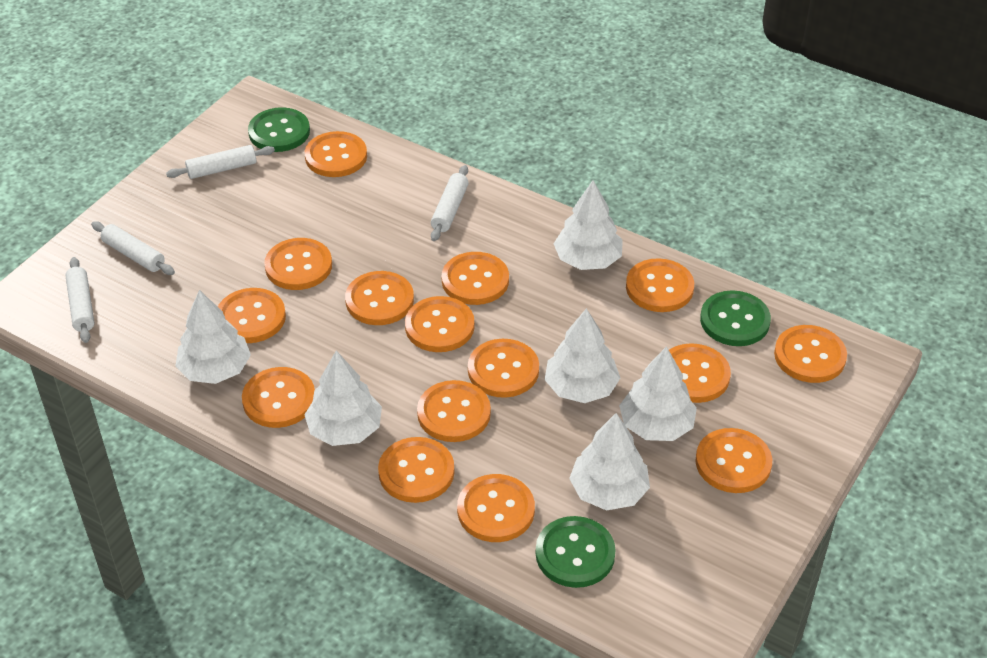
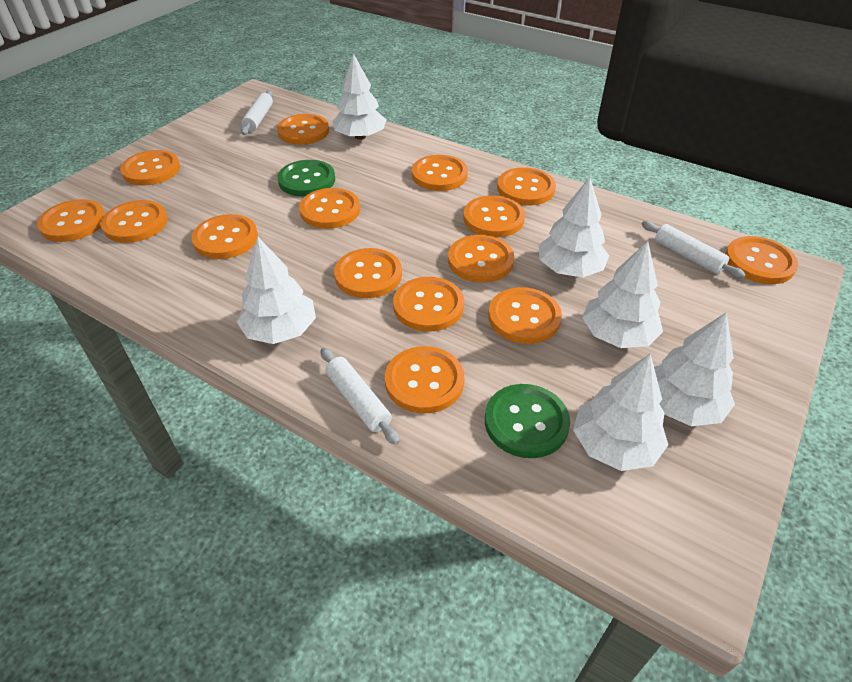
green button: [248,107,310,152] [536,516,616,588] [700,290,771,346] = 3 -> [277,160,335,197] [485,384,570,458] = 2
white rolling pin: [65,257,94,343] [91,221,175,275] [166,145,275,179] [431,165,469,241] = 4 -> [241,91,273,135] [320,348,399,445] [641,221,746,279] = 3

